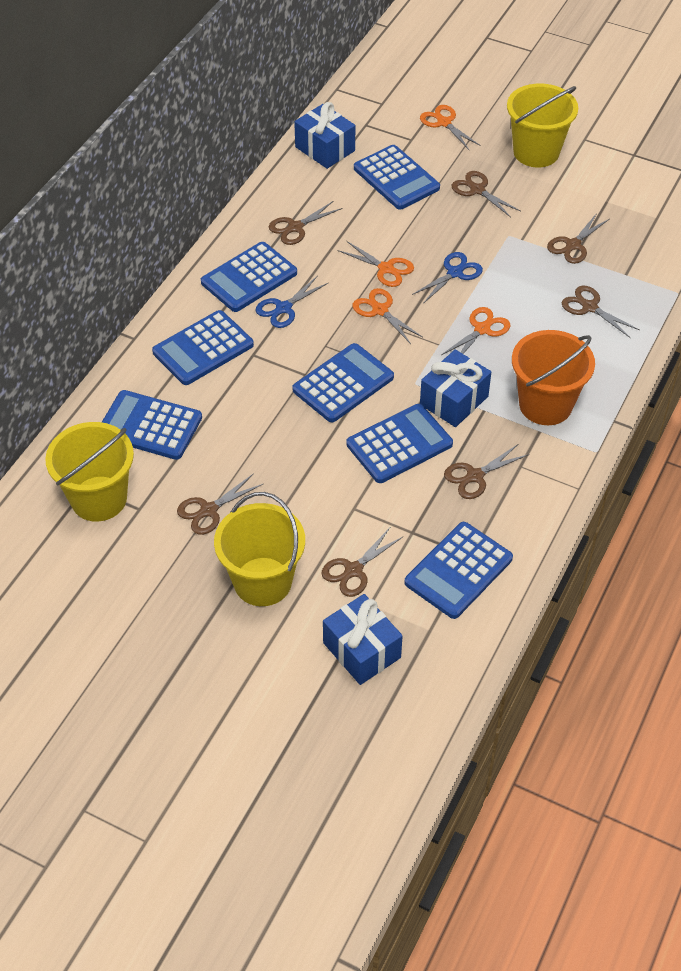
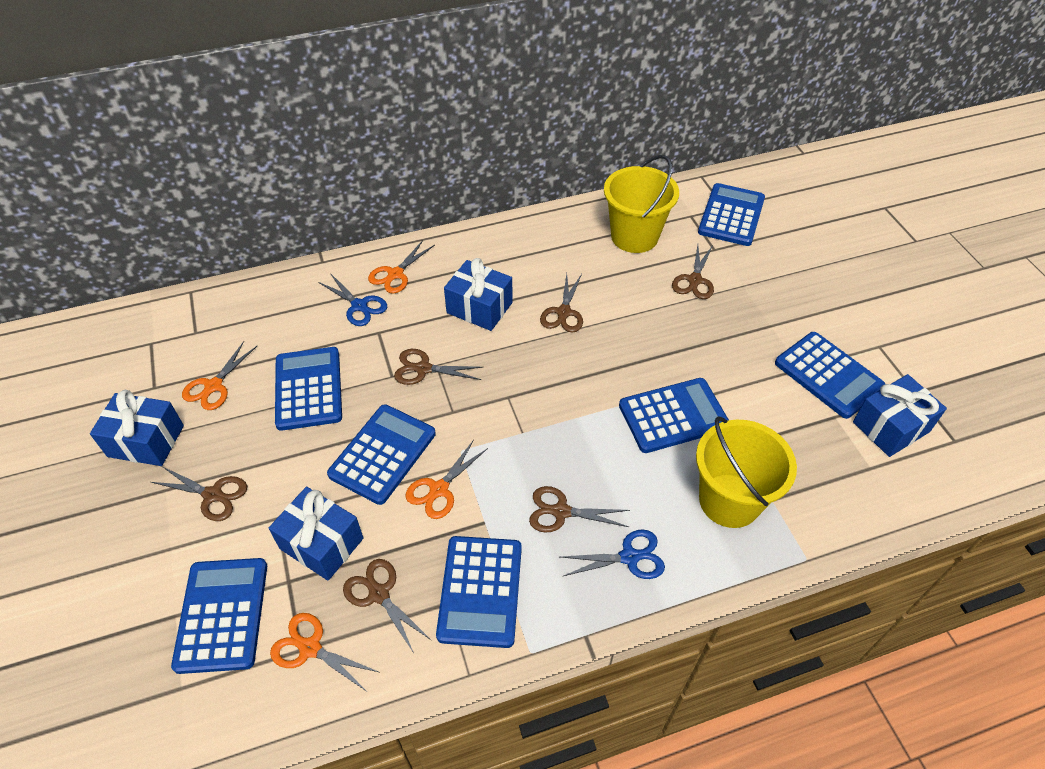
blue gift: [294,102,355,169] [323,594,403,685] [420,349,491,427] = 3 -> [90,390,184,466] [269,487,364,581] [444,258,513,331] [853,374,947,457] = 4
brown scissors: [177,473,263,535] [269,201,343,245] [322,528,404,597] [444,444,529,499] [451,171,521,217] [547,213,609,264] [562,286,640,338] = 7 -> [151,466,247,521] [343,559,432,653] [394,349,483,385] [529,486,630,533] [540,273,583,333] [672,245,714,299] = 6
orange bucket: [512,330,595,425] = 1 -> none = 0
yellow bucket: [45,422,134,522] [214,492,305,606] [507,84,578,167] = 3 -> [604,155,679,253] [696,416,797,528] = 2

